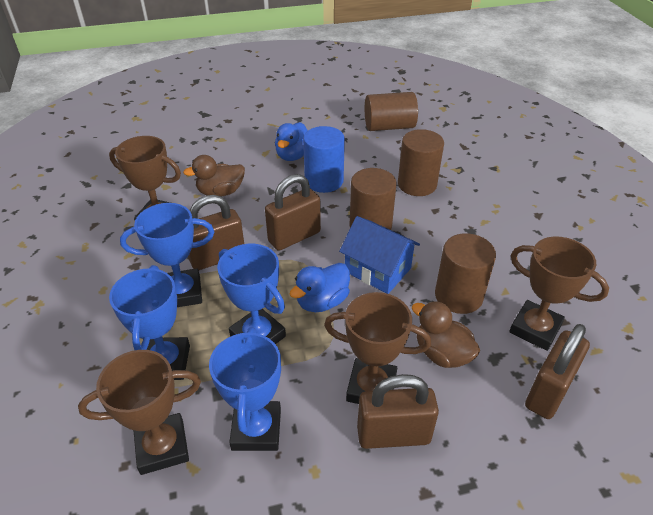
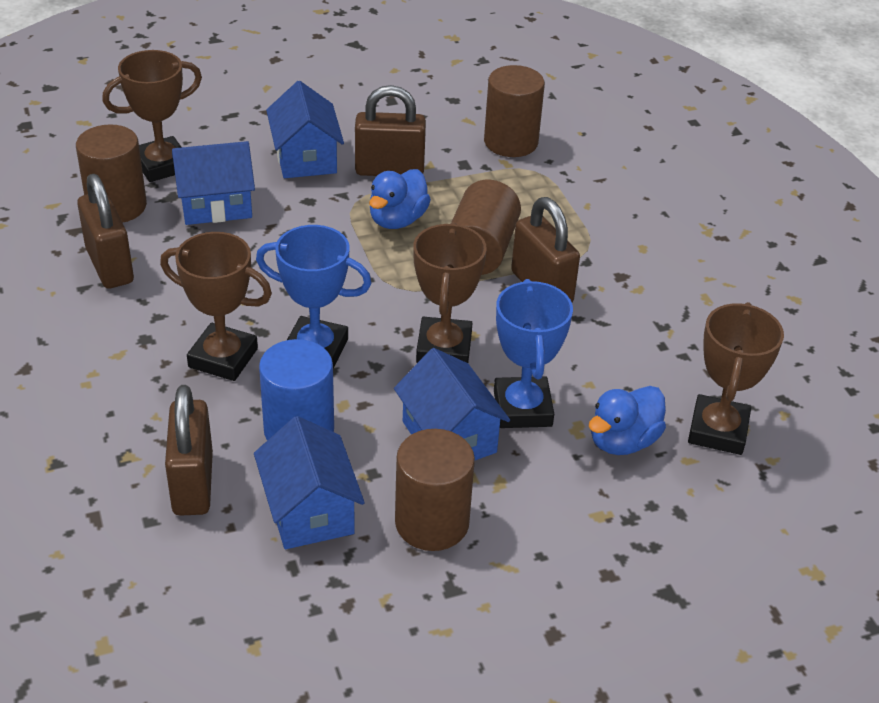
blue house: [339,216,420,294] = 1 -> [172,141,255,225] [254,416,365,549] [266,81,344,178] [394,348,510,460] = 4
blue trophy: [109,265,190,380] [120,203,214,307] [209,327,281,451] [217,244,286,344] = 4 -> [256,225,372,368] [494,279,573,428] = 2
brown duck: [183,155,245,196] [412,301,480,368] = 2 -> none = 0

